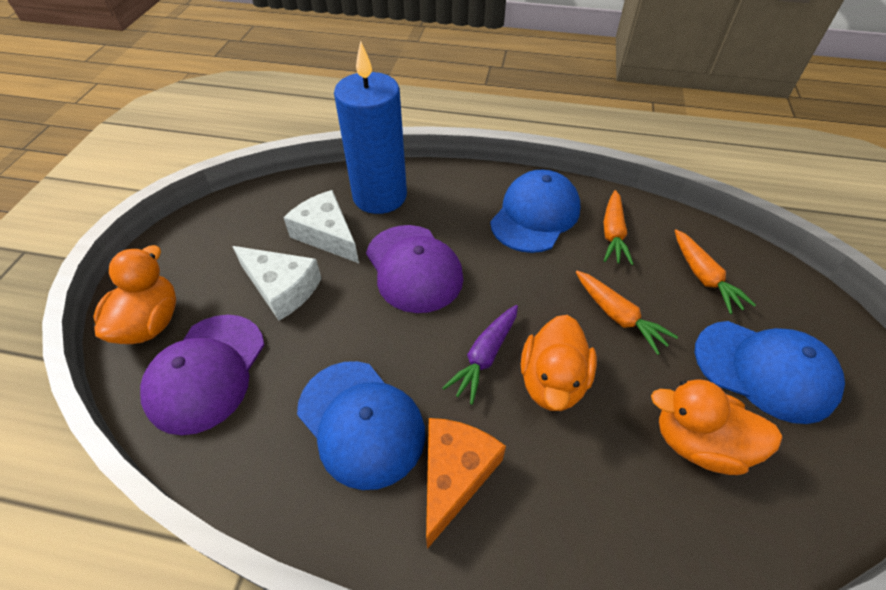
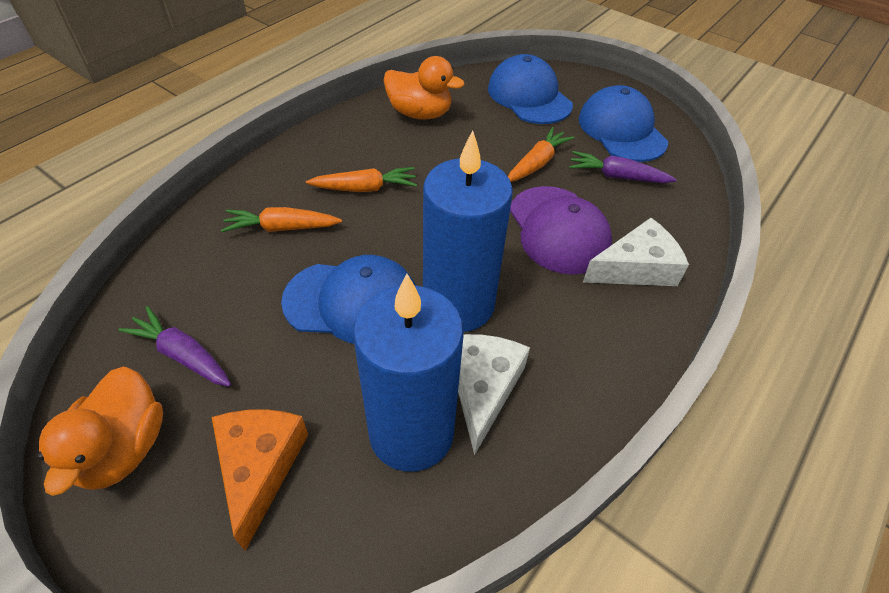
blue candle: [334,41,407,214] = 1 -> [353,274,464,472] [423,130,513,332] = 2
orange duck: [93,245,176,344] [521,315,597,411] [651,379,782,475] = 3 -> [38,367,163,496] [383,56,464,120] = 2
purple cap: [140,315,264,435] [366,225,464,313] = 2 -> [510,186,612,275] = 1
purple carrot: [442,305,518,405] = 1 -> [118,306,231,387] [569,151,677,183] = 2

